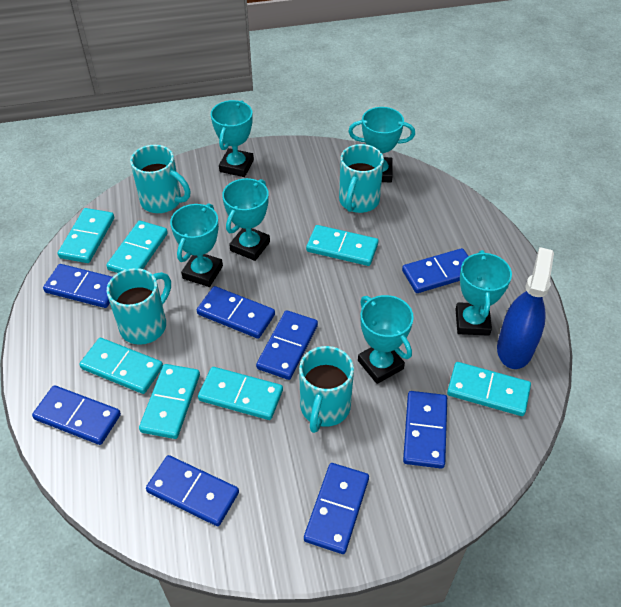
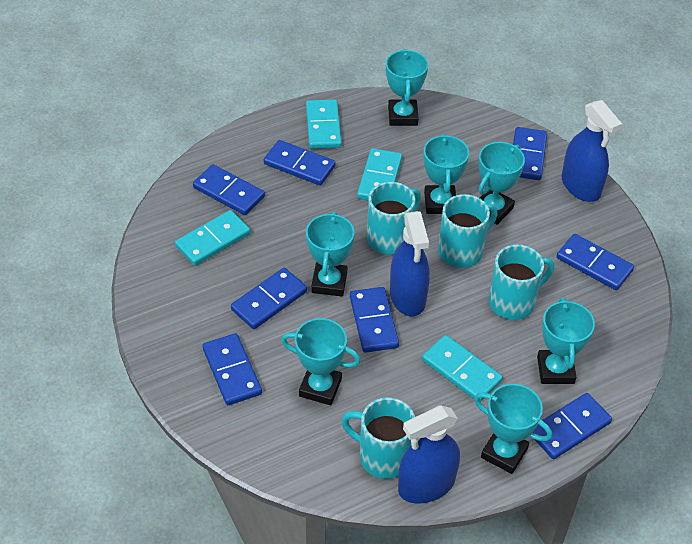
blue spray bottle: [497,247,554,369] = 1 -> [390,211,430,316] [398,406,460,504] [562,100,622,202] = 3
turquoise domino: [58,208,114,263] [79,338,163,394] [106,221,168,273] [139,364,200,439] [198,367,283,420] [306,225,378,266] [447,362,531,416] = 7 -> [175,210,250,266] [306,99,342,149] [357,148,402,200] [422,335,503,402] = 4
turquoise trophy: [170,203,223,287] [211,100,254,177] [222,178,270,261] [348,107,415,182] [358,295,414,384] [456,250,512,336] = 6 -> [281,318,361,405] [306,212,354,297] [386,49,428,126] [423,134,469,214] [474,384,552,474] [479,142,525,225] [537,297,595,384] = 7

